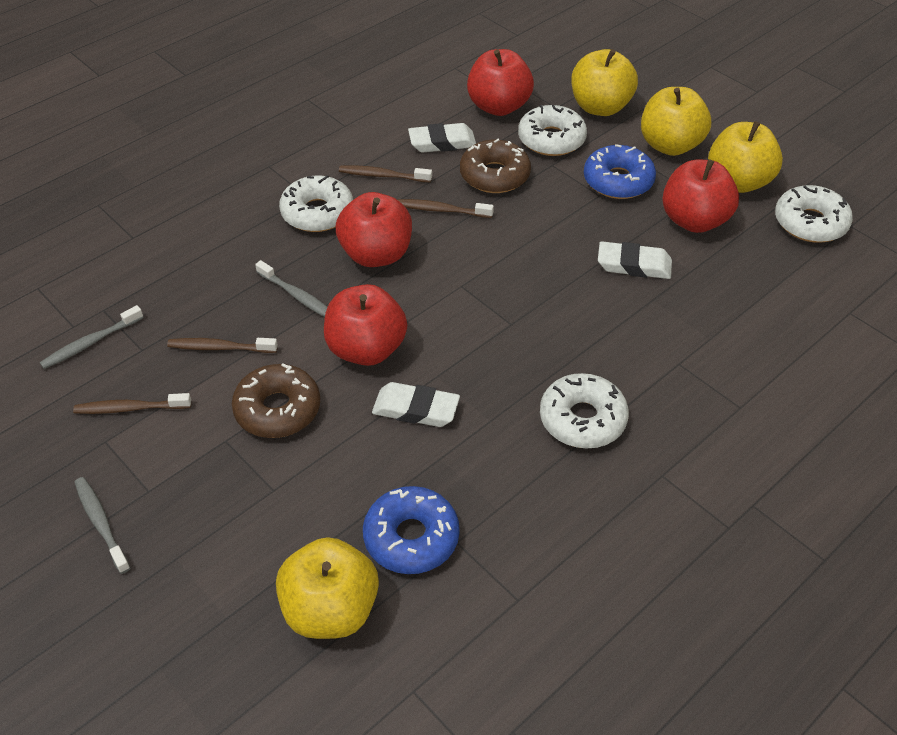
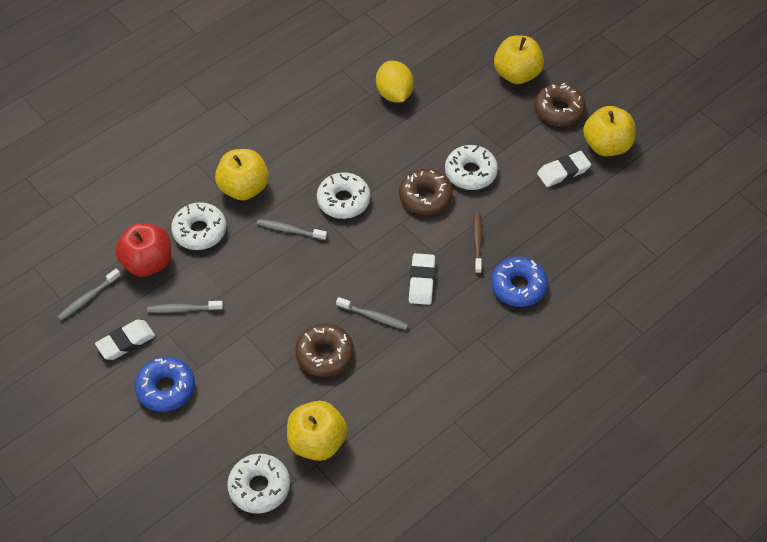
brown donut: [232,363,320,438] [460,139,531,193] = 2 -> [295,324,354,377] [399,169,453,215] [534,83,586,126] = 3
brown toothbrush: [73,393,191,414] [167,338,278,353] [339,165,432,182] [398,199,494,218] = 4 -> [473,212,483,274] = 1
grey toothbrush: [40,305,144,369] [74,477,130,574] [255,260,327,317] = 3 -> [57,268,121,321] [147,301,223,313] [257,219,327,240] [336,297,408,330] = 4
red apple: [324,284,407,366] [336,192,412,267] [467,49,534,116] [662,159,739,233] = 4 -> [115,223,171,277] = 1
yellow lemon: none = 0 -> [376,61,414,103] = 1

